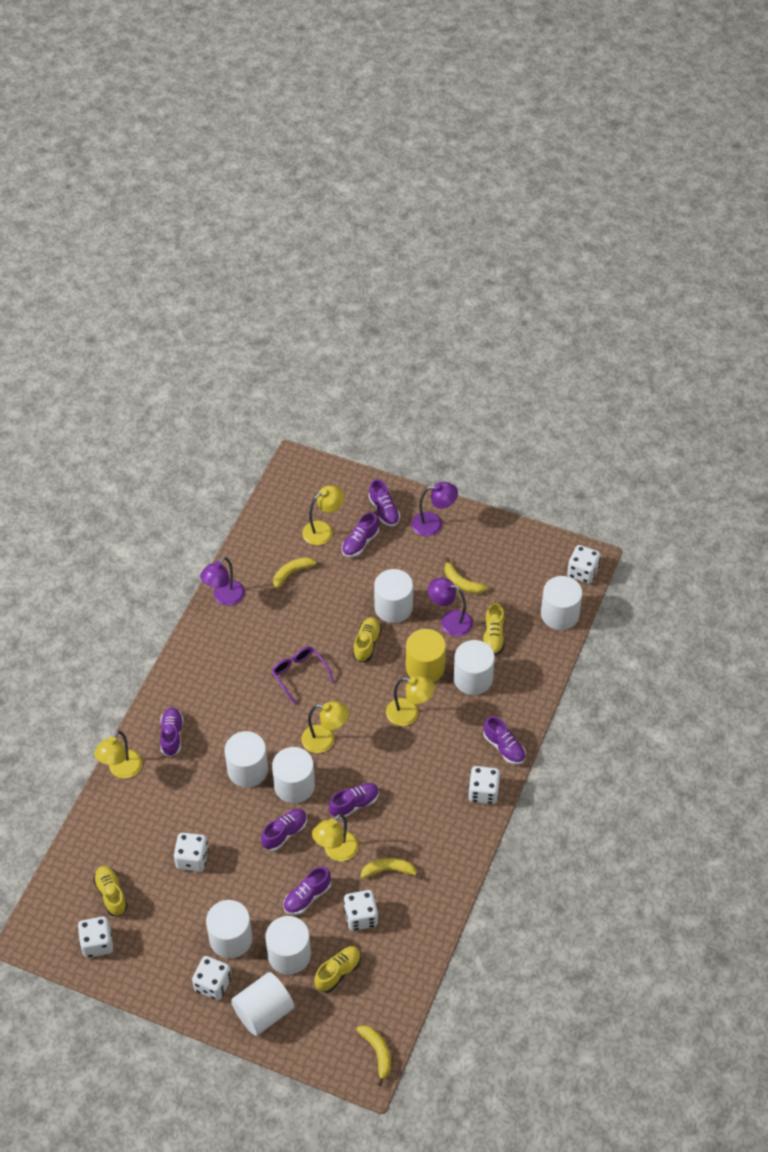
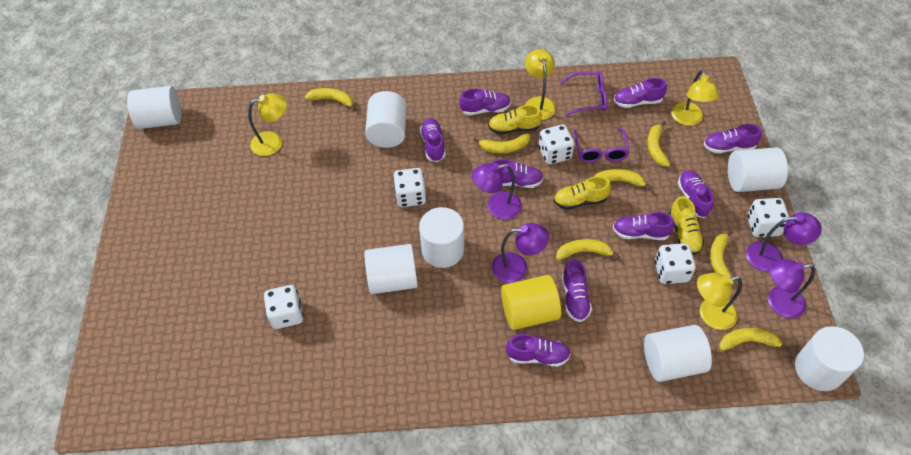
purple glasses: [271,646,334,705] = 1 -> [560,72,607,116] [574,128,629,163] = 2
purple lamp: [200,557,245,606] [412,482,458,536] [428,578,473,636] = 3 -> [472,163,522,219] [492,223,549,283] [746,212,822,272] [768,259,815,318] = 4
purple shoe: [160,708,184,757] [261,809,307,851] [283,866,331,915] [329,783,379,819] [342,512,379,557] [368,479,400,526] [483,716,526,765] = 7 -> [420,118,446,162] [459,88,511,115] [491,159,543,188] [506,334,571,367] [562,259,592,322] [613,78,667,108] [613,212,675,240] [678,170,714,218] [704,124,762,153] = 9
white cylinder: [206,900,252,958] [225,731,268,787] [231,972,294,1036] [265,916,311,975] [272,747,315,803] [374,569,413,623] [454,640,495,695] [541,576,582,630] = 8 -> [127,86,182,129] [364,244,418,294] [365,91,407,148] [419,207,464,268] [644,325,712,382] [728,147,788,192] [795,326,864,391] = 7
white dice: [78,917,113,958] [173,833,209,872] [192,956,232,1000] [344,890,378,931] [468,766,501,804] [567,545,601,584] = 6 -> [264,285,303,329] [393,168,426,207] [539,125,574,165] [655,243,696,284] [747,198,789,237] = 5
yellow banana: [273,557,322,589] [357,1025,391,1086] [360,858,422,879] [444,557,488,594] = 4 -> [305,88,356,111] [473,134,530,153] [556,239,620,260] [593,169,651,190] [647,121,670,167] [710,230,734,285] [719,328,789,351] = 7
yellow lamp: [94,731,142,779] [301,701,349,753] [302,485,344,545] [312,814,358,861] [386,676,435,726] = 5 -> [248,93,287,156] [525,49,556,120] [671,70,719,126] [697,273,742,330] = 4
yellow shoe: [93,866,128,916] [314,946,361,993] [353,617,382,663] [482,603,505,655] = 4 -> [488,105,542,134] [554,176,611,210] [669,196,704,255] = 3

